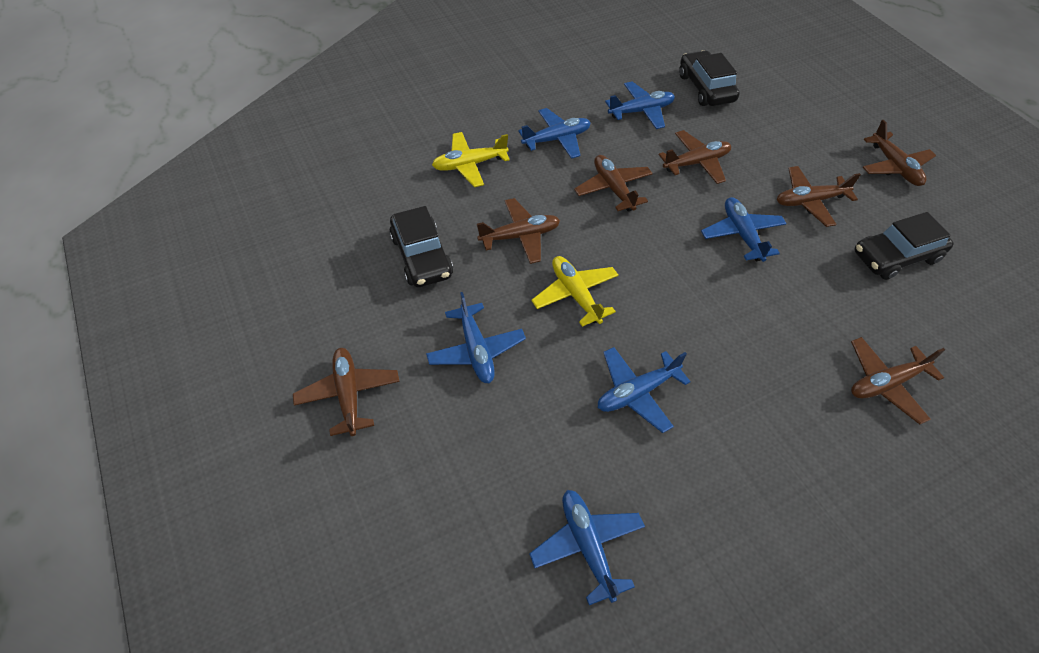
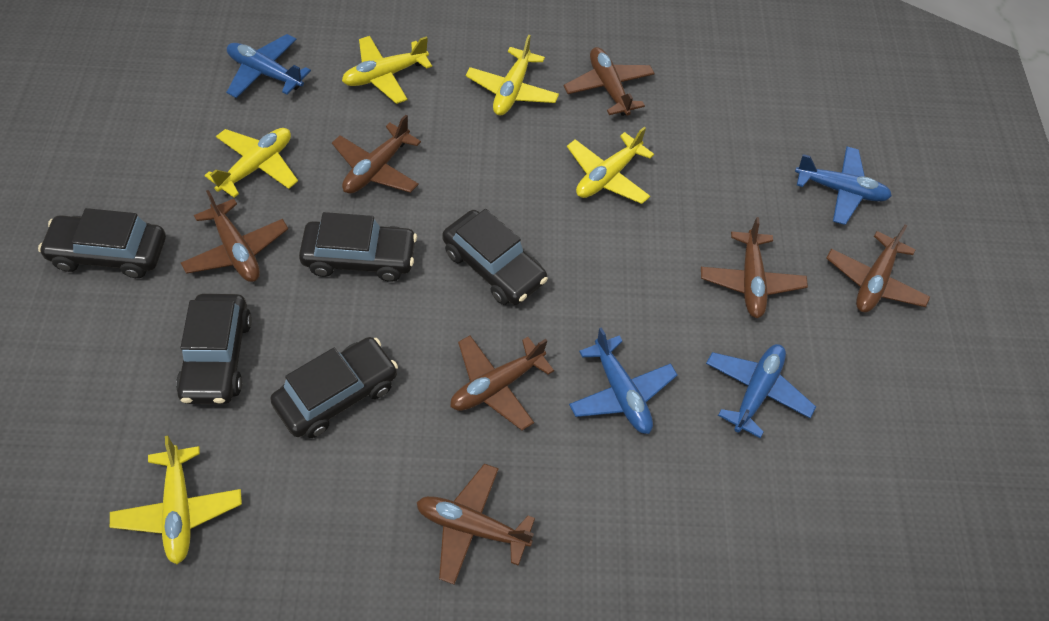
black car: [389,206,453,287] [679,50,740,106] [854,212,954,280] = 3 -> [38,208,166,278] [176,294,252,404] [270,337,398,438] [299,212,417,282] [442,209,548,305] = 5
blue plane: [426,292,526,383] [518,108,591,159] [529,490,645,605] [598,347,691,433] [605,81,675,129] [701,197,787,262] = 6 -> [226,34,311,98] [569,327,677,434] [706,344,816,438] [795,147,892,225] = 4
yellow plane: [432,132,510,187] [531,256,618,327] = 2 -> [110,436,242,564] [204,128,298,198] [342,36,432,104] [466,35,559,116] [567,127,654,204] = 5

